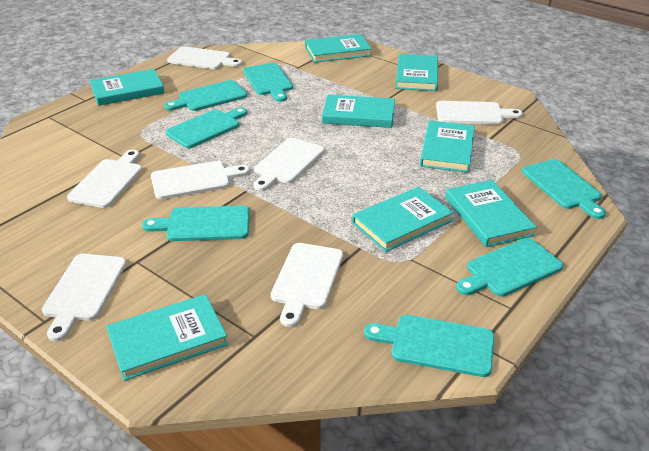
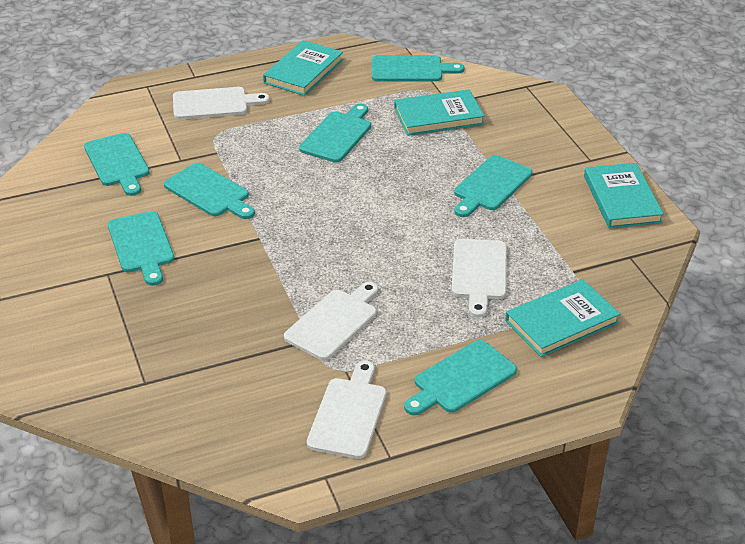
turquoise book: [90,69,164,106] [106,294,228,381] [305,34,372,63] [322,95,395,128] [352,187,454,252] [396,54,438,91] [420,121,475,173] [445,180,537,247] = 8 -> [263,40,343,96] [394,89,485,136] [505,280,620,357] [584,163,664,228] = 4
white cutting board: [42,254,127,341] [67,150,142,208] [151,161,250,199] [167,46,242,69] [254,138,324,191] [271,243,343,327] [436,101,523,125] = 7 -> [173,87,270,119] [284,282,378,360] [307,361,387,459] [451,239,507,317] = 4

